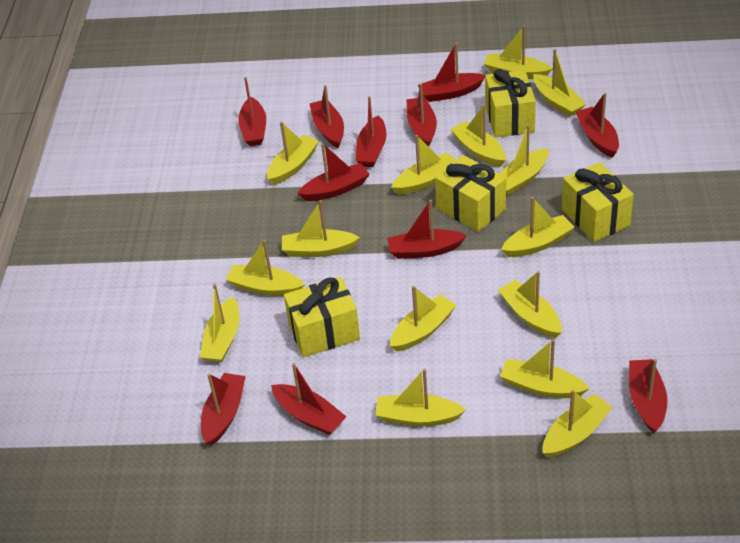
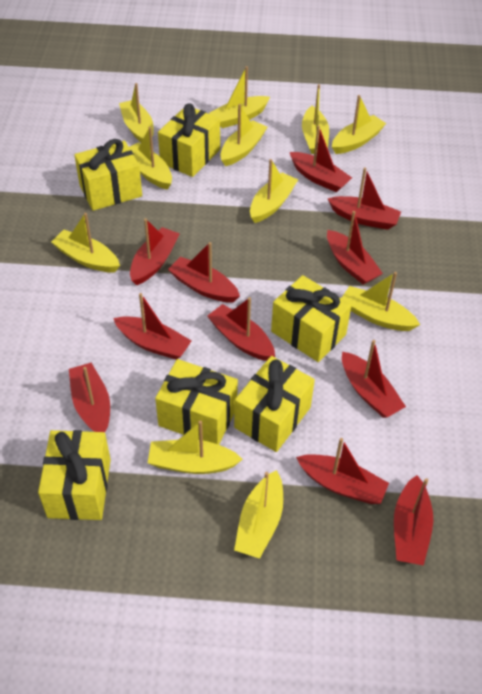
yellow boat: [200,284,239,363] [226,240,305,296] [267,122,319,185] [282,200,360,257] [376,369,466,426] [390,286,456,352] [391,135,456,194] [450,105,506,167] [484,25,553,79] [498,271,562,338] [500,125,549,195] [500,339,589,398] [501,197,575,257] [533,49,586,117] [543,390,612,458] = 15 -> [51,213,120,272] [119,83,154,142] [129,127,172,190] [148,420,243,474] [209,66,270,128] [221,104,267,166] [234,470,283,559] [250,159,298,223] [302,84,329,154] [332,95,386,154] [341,272,420,331] = 11
yellow gift: [284,277,360,357] [435,155,506,232] [485,69,536,137] [562,162,634,242] = 4 -> [38,430,111,520] [74,139,142,211] [155,359,238,445] [158,103,220,177] [234,356,315,452] [271,275,351,362] = 6

